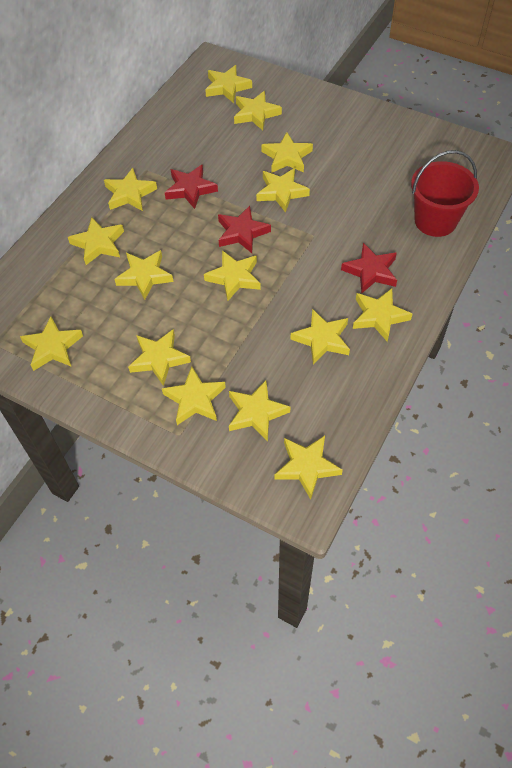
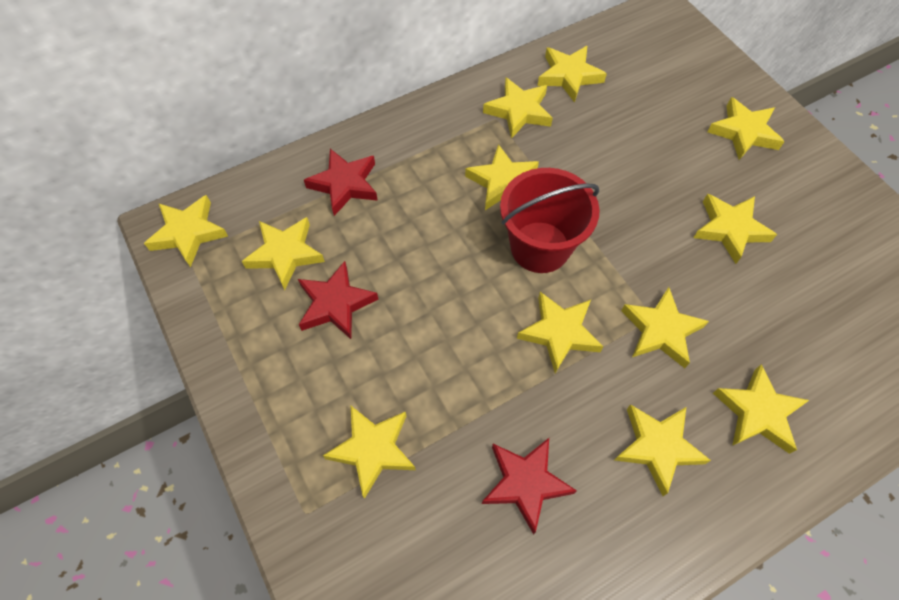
yellow star: [20,316,83,371] [68,217,124,265] [104,168,157,211] [114,250,173,300] [128,329,191,386] [162,367,226,425] [204,250,261,301] [205,65,252,103] [229,380,290,441] [234,91,282,130] [256,168,310,213] [262,132,313,172] [275,435,343,500] [291,309,350,365] [353,288,412,342] = 15 -> [144,195,228,267] [242,217,325,290] [323,406,416,499] [465,144,539,210] [483,78,553,139] [517,292,604,373] [538,46,607,103] [614,404,711,496] [621,287,709,368] [693,194,777,264] [707,97,785,160] [713,364,809,454] = 12

